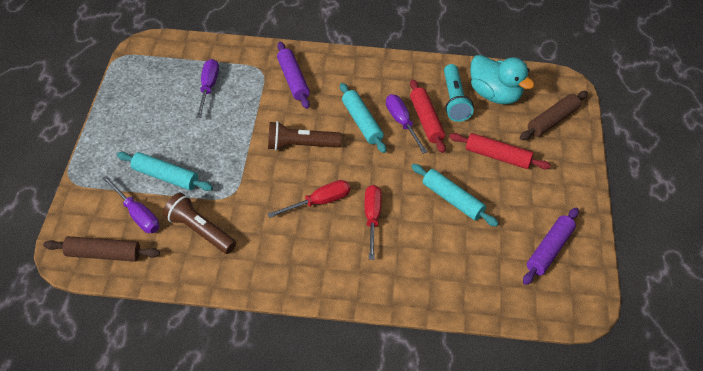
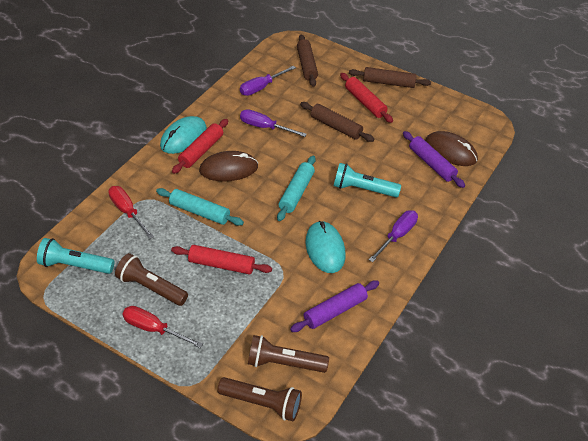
brown flashlight: [163,193,236,254] [268,121,341,150] = 2 -> [115,253,188,306] [217,377,302,421] [248,335,329,373] = 3
brown mouse: none = 0 -> [199,151,258,181] [425,131,478,166] = 2
brown rolling pin: [43,236,160,262] [520,91,588,140] = 2 -> [297,34,318,87] [300,102,374,142] [349,67,431,88] = 3
red rolling pin: [410,79,446,153] [449,133,551,169] = 2 -> [171,245,272,275] [172,119,228,174] [340,73,393,123] = 3
turquoise duck: [470,55,534,104] = 1 -> none = 0
turquoise flashlight: [444,64,473,122] = 1 -> [37,238,114,274] [334,163,401,197] = 2
turquoise mouse: none = 0 -> [160,116,207,154] [306,221,346,273] = 2
turquoise rolling pin: [117,152,213,191] [340,83,386,153] [411,164,499,227] = 3 -> [156,188,244,226] [277,156,316,221] = 2

